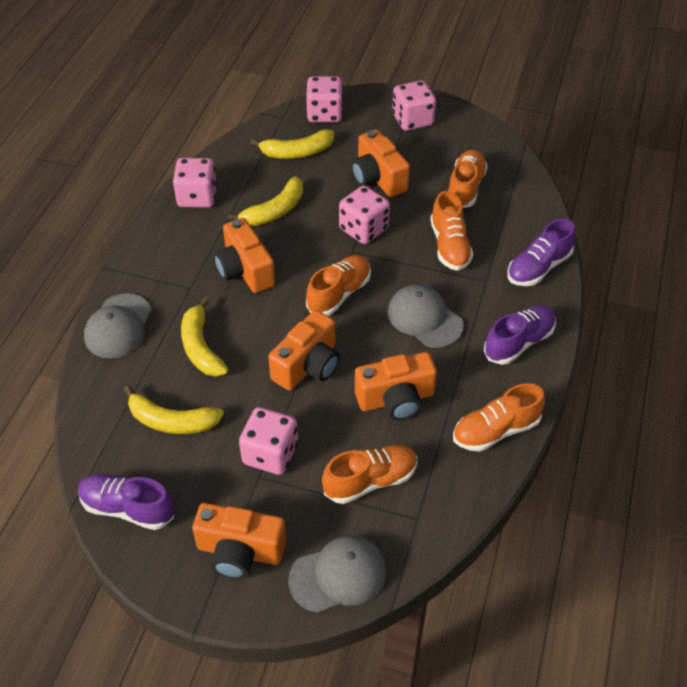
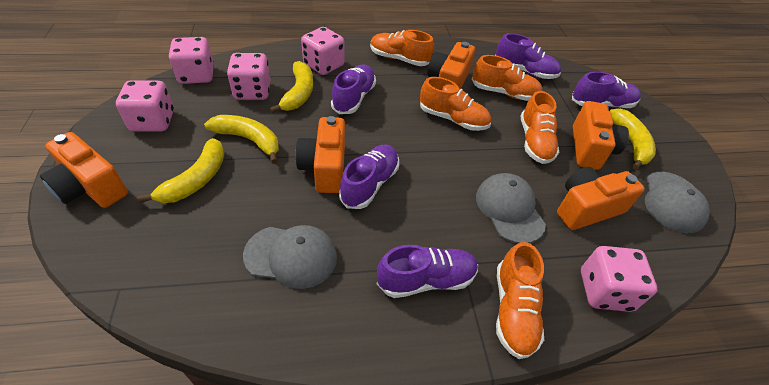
purple shoe: [78,474,174,530] [484,305,556,365] [507,219,576,286] = 3 -> [331,64,376,114] [339,144,399,209] [377,245,478,298] [496,33,561,79] [572,71,641,108] = 5

